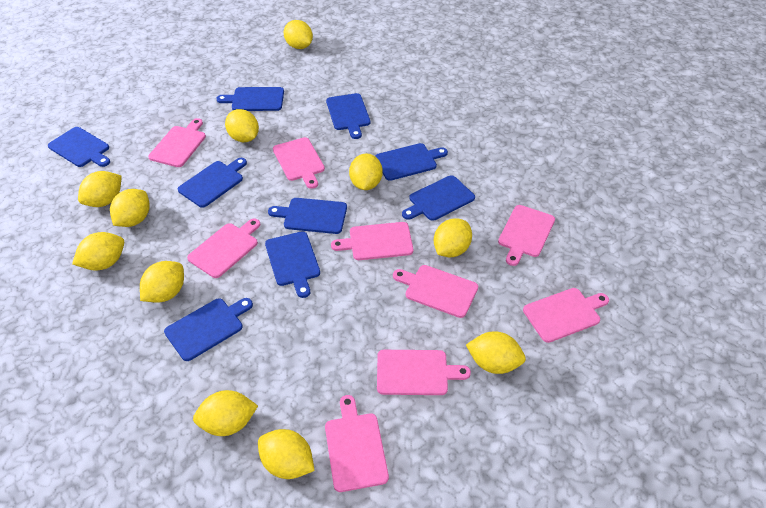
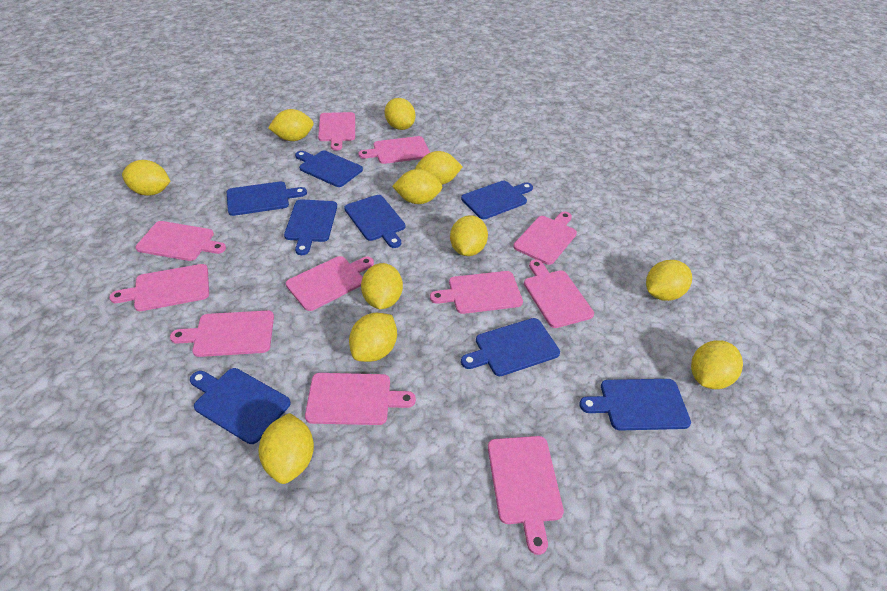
blue cutting board: [48,127,110,167] [164,298,253,361] [178,158,247,208] [216,87,284,111] [265,231,320,298] [268,198,347,234] [326,93,370,139] [375,143,448,181] [402,175,475,221] = 9 -> [190,368,291,444] [227,181,307,216] [284,199,337,255] [295,151,363,187] [344,195,405,248] [461,181,533,219] [461,318,560,376] [579,379,691,431] = 8
pink cutting board: [148,118,206,167] [187,218,260,278] [273,137,325,189] [325,395,389,492] [331,222,413,260] [377,350,471,395] [393,265,478,318] [498,205,555,266] [523,288,609,343] = 9 -> [109,264,209,311] [135,221,226,261] [170,310,274,357] [286,256,374,311] [305,373,416,425] [318,112,355,151] [359,136,430,164] [430,271,523,314] [488,436,564,555] [513,212,577,265] [524,260,594,328] = 11

